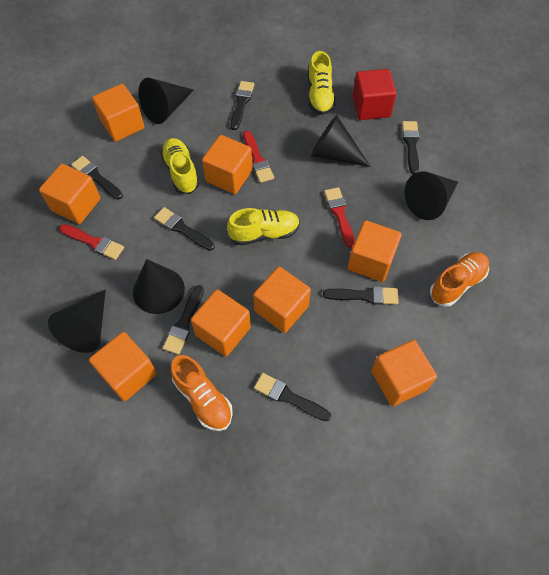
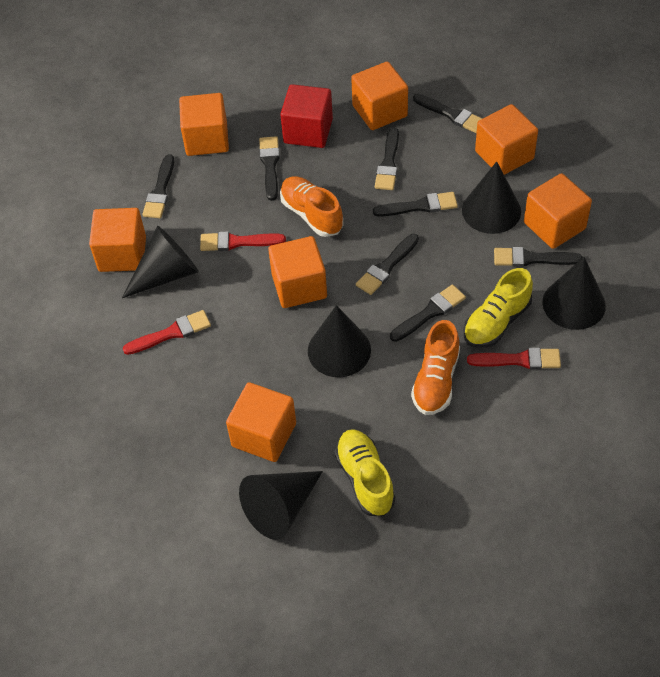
black brush: [71,156,123,200] [154,207,215,251] [163,285,204,355] [230,81,254,130] [254,373,331,421] [323,286,399,305] [402,121,419,174] = 7 -> [142,154,174,218] [259,136,280,201] [356,234,419,295] [373,192,458,217] [375,128,399,190] [390,285,466,342] [413,94,482,133] [494,247,583,267] = 8
orange cube: [39,164,101,224] [89,332,157,401] [92,84,145,142] [191,289,251,357] [202,135,253,194] [253,267,311,333] [348,220,402,282] [371,340,437,406] = 8 -> [89,208,146,272] [179,93,229,156] [226,383,296,462] [268,236,327,308] [351,62,408,130] [475,104,538,175] [524,173,592,249] = 7
yellow shoe: [161,138,199,194] [227,208,300,245] [308,51,336,115] = 3 -> [335,429,395,517] [463,268,533,348] = 2

